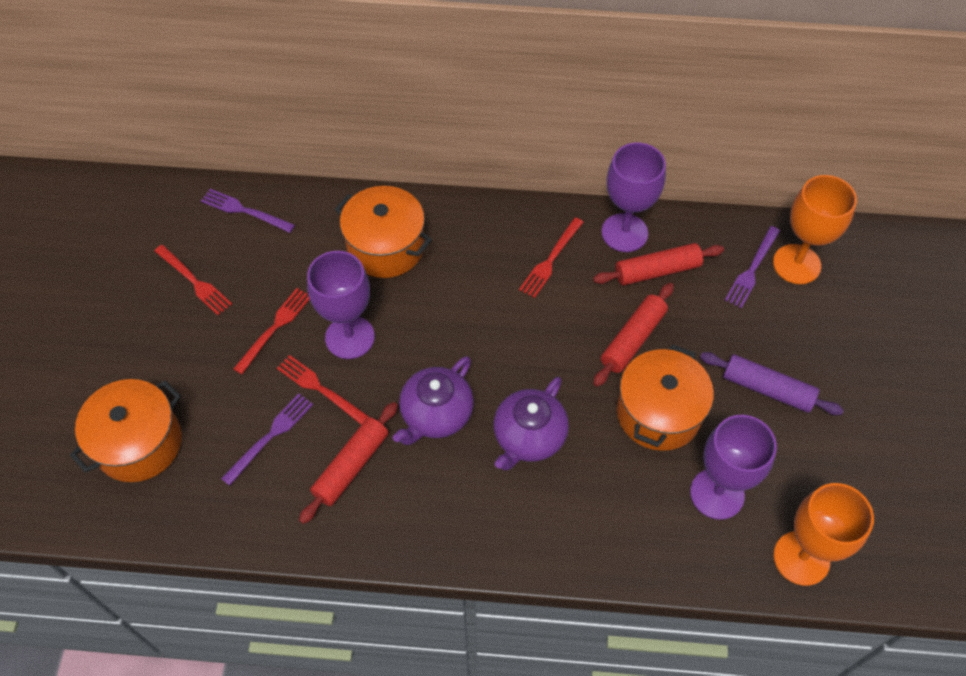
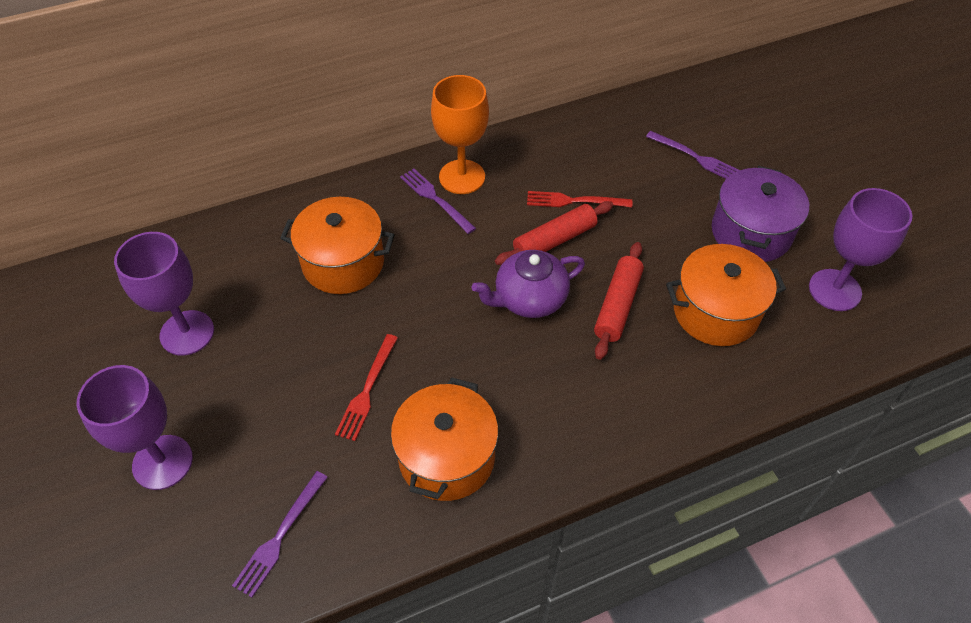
orange goblet: [773,175,857,284] [773,483,874,586] = 2 -> [431,75,489,194] = 1
purple pot: none = 0 -> [712,166,809,262] = 1
purple rolling pin: [700,352,844,415] = 1 -> none = 0
purple teapot: [393,356,474,445] [494,377,569,470] = 2 -> [472,250,585,318] = 1
red fork: [155,245,232,315] [233,288,310,374] [277,355,369,425] [519,217,583,298] = 4 -> [335,334,398,441] [527,191,632,207] = 2
red rolling pin: [299,402,398,524] [593,243,724,286] [593,283,674,387] = 3 -> [495,201,613,265] [594,242,644,360] = 2

